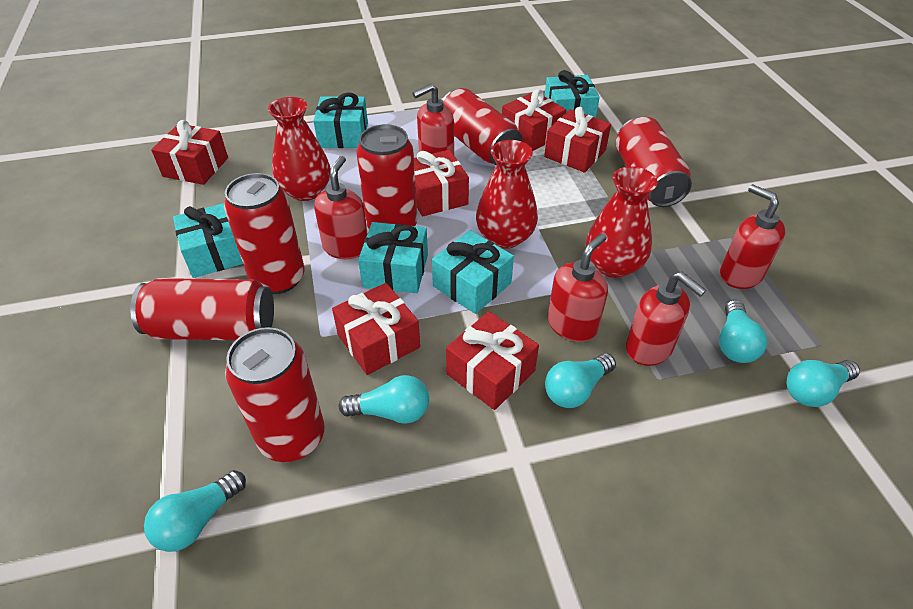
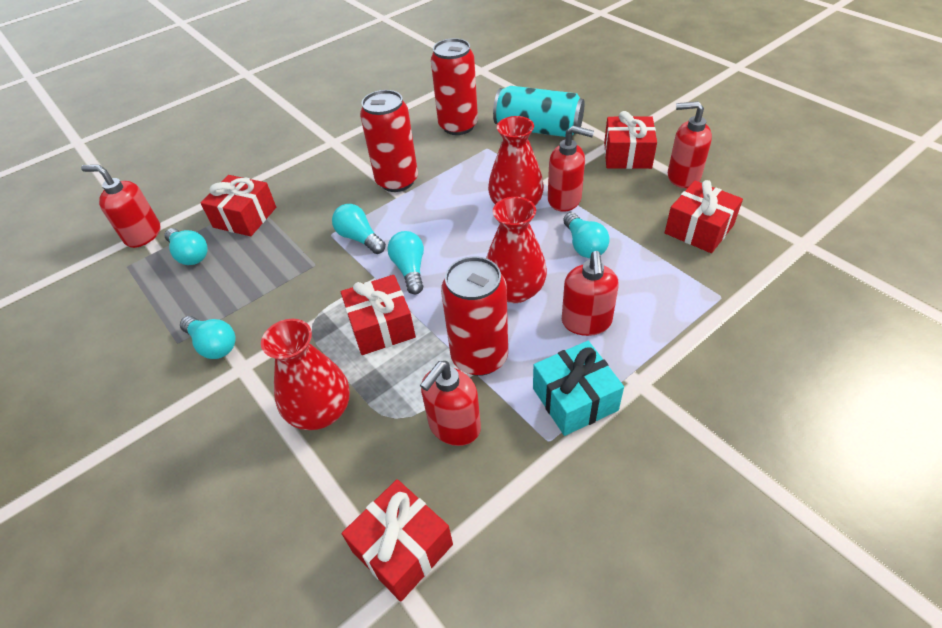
red can: [130,278,274,340] [224,173,305,294] [225,327,325,462] [356,124,417,229] [442,88,523,165] [616,117,692,207] = 6 -> [360,90,418,192] [431,38,478,135] [441,256,508,376] = 3
red gift: [151,120,228,185] [332,283,420,375] [414,150,469,217] [446,311,539,410] [502,89,566,151] [544,107,611,173] = 6 -> [201,175,276,236] [341,275,416,355] [342,479,453,602] [604,111,657,169] [665,180,743,253] = 5
turquoise can: none = 0 -> [493,86,585,137] = 1
turquoise gift: [173,203,243,278] [313,93,368,148] [358,222,428,293] [432,230,514,314] [545,70,600,118] = 5 -> [533,341,624,436] = 1

